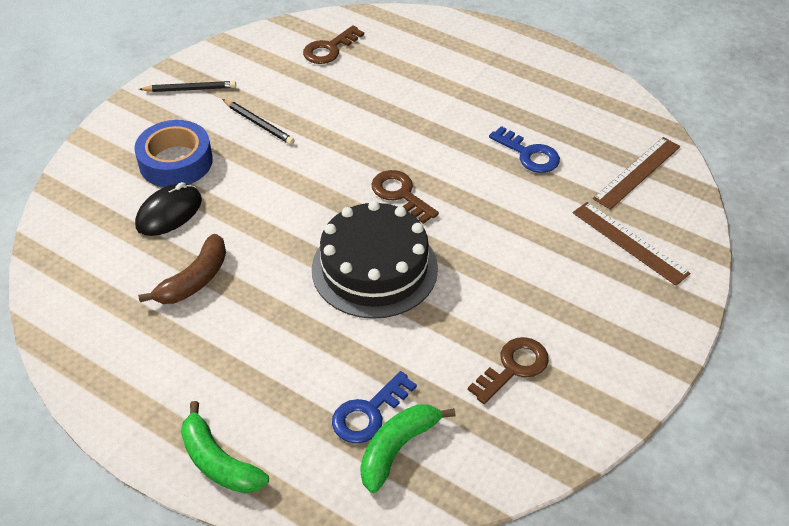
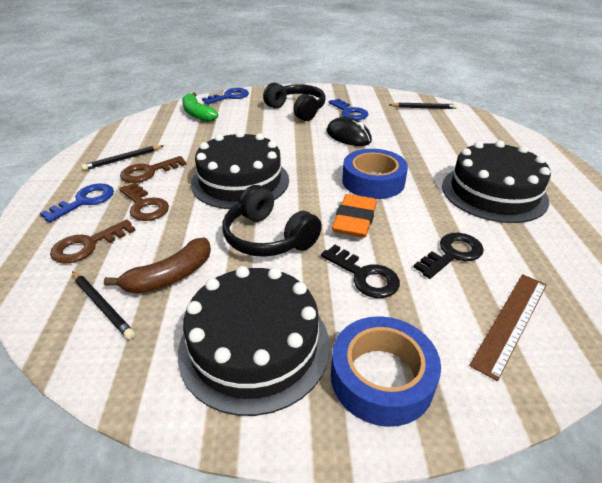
black cake: [312,201,438,319] = 1 -> [178,266,330,416] [191,131,289,209] [442,141,551,223] = 3
black headphones: none = 0 -> [222,185,322,257] [263,83,326,121] = 2
black key: none = 0 -> [321,245,400,298] [413,233,484,279] = 2
black pencil: [139,81,236,92] [222,99,294,145] = 2 -> [72,271,135,339] [81,145,164,171] [389,103,457,109] = 3
blue key: [332,371,417,444] [489,126,560,173] = 2 -> [40,184,114,223] [202,88,249,104] [329,99,368,120] = 3
blue tape: [134,120,213,187] = 1 -> [331,316,441,427] [342,149,408,199] = 2
brown ruler: [573,202,690,286] [593,137,680,210] = 2 -> [469,274,547,381] = 1
green banana: [181,401,269,493] [360,404,455,493] = 2 -> [182,93,218,122] = 1
orange eraser: none = 0 -> [332,194,377,238] = 1

